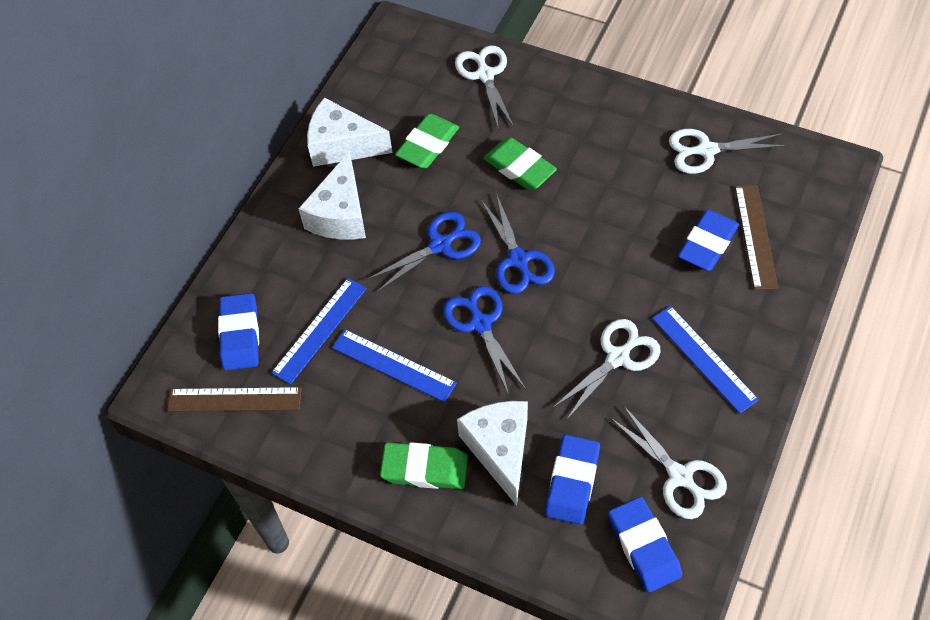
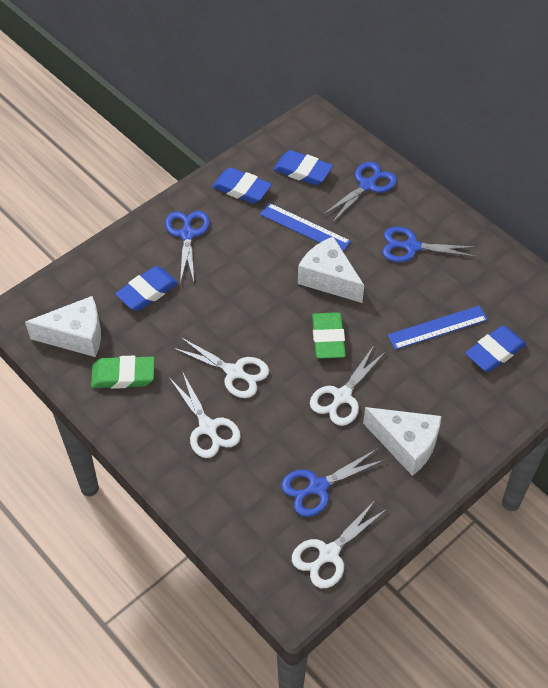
blue ruler: [271,278,367,385] [332,329,457,402] [652,306,759,414] = 3 -> [260,203,351,251] [387,306,488,350] = 2
blue scissors: [367,212,481,292] [443,286,526,395] [481,193,555,294] = 3 -> [165,211,210,283] [281,449,386,517] [323,162,397,222] [382,227,477,262] = 4
brown ruler: [167,387,302,412] [735,185,778,290] = 2 -> none = 0
green eraser: [380,442,468,489] [395,114,459,168] [483,137,557,190] = 3 -> [91,356,154,389] [312,312,346,359] = 2

